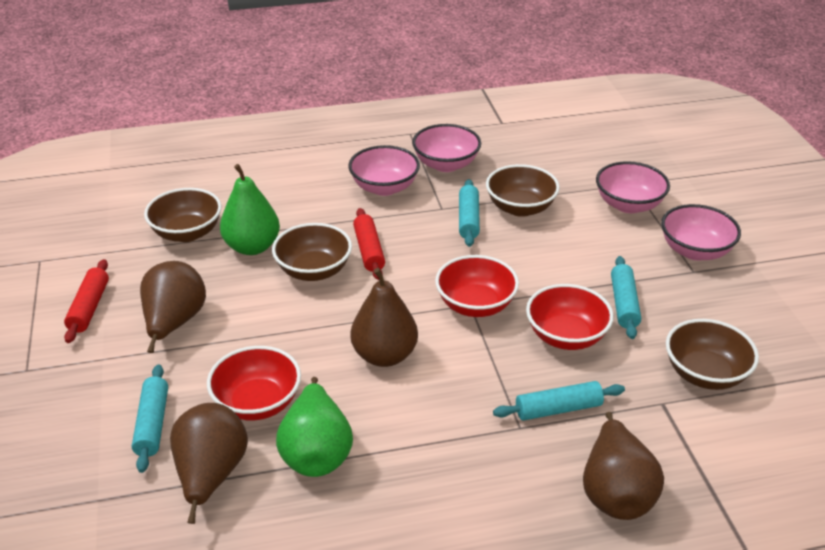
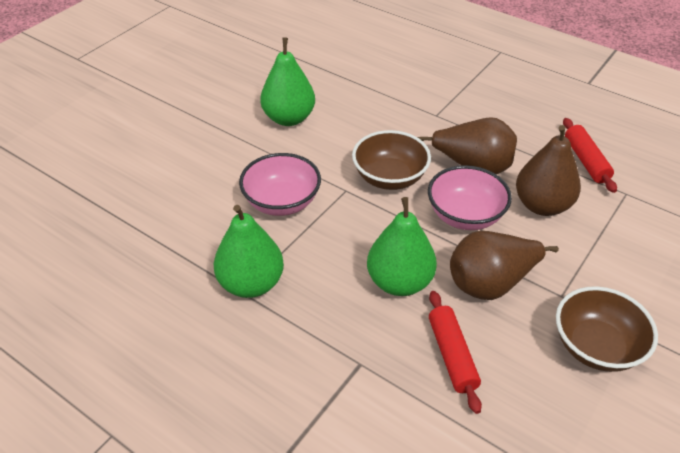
brown bowl: [144,188,222,242] [272,223,352,281] [486,164,560,217] [666,319,759,390] = 4 -> [352,130,431,190] [556,286,658,372] = 2
brown pear: [140,261,206,353] [170,403,248,524] [351,268,418,367] [583,412,664,520] = 4 -> [417,117,517,175] [450,231,559,300] [516,125,581,216] = 3
green pear: [220,164,280,255] [276,377,353,477] = 2 -> [214,205,284,298] [260,38,315,126] [367,197,437,296] = 3
pink bowl: [348,145,420,196] [412,124,481,172] [596,161,670,213] [661,204,741,261] = 4 -> [239,153,321,216] [428,165,512,230] = 2
red bowl: [207,346,301,420] [435,255,519,317] [526,284,614,350] = 3 -> none = 0
turquoise rolling pin: [132,364,168,473] [459,179,480,247] [493,381,625,421] [611,256,641,339] = 4 -> none = 0

